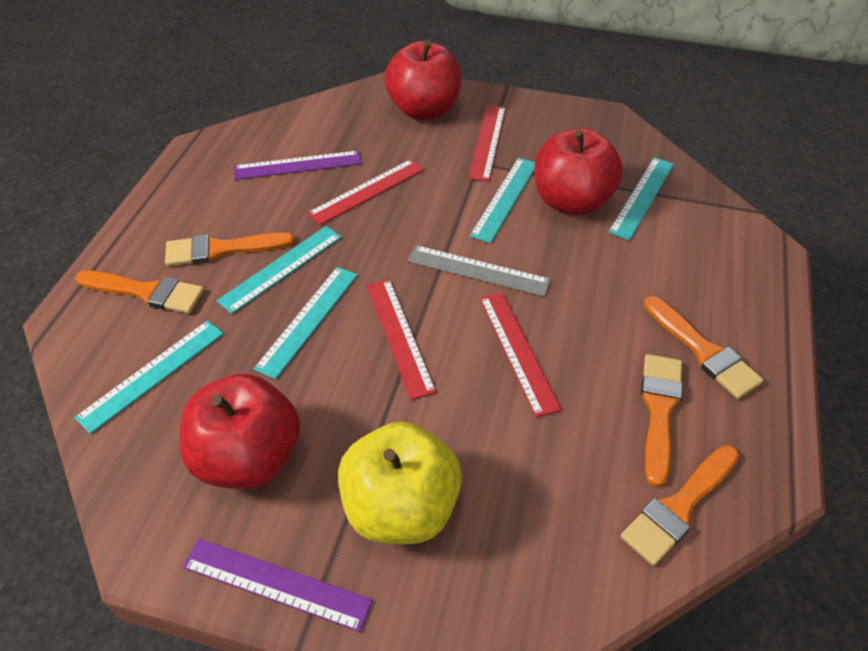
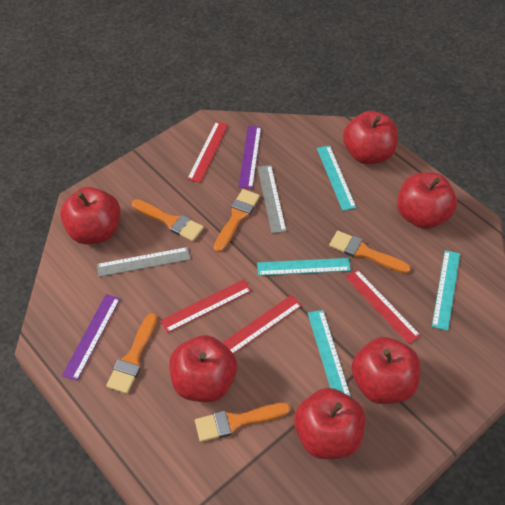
grey ruler: [408,245,551,297] = 1 -> [97,247,190,277] [257,165,286,233] = 2
red apple: [180,374,300,489] [385,40,461,120] [535,128,623,215] = 3 -> [60,187,121,244] [169,335,237,402] [294,388,365,459] [343,111,398,164] [352,337,420,404] [397,172,457,229] = 6
turquoise ruler: [74,321,224,434] [217,226,342,314] [254,267,357,379] [470,158,535,243] [608,157,674,240] = 5 -> [257,258,351,276] [308,310,351,397] [317,145,356,211] [432,250,460,331] = 4
yellow apple: [338,422,462,544] = 1 -> none = 0

